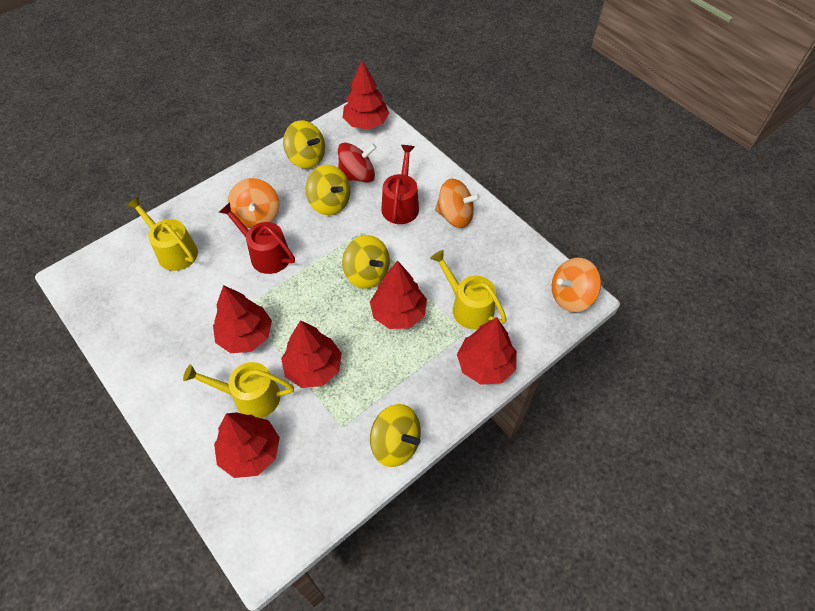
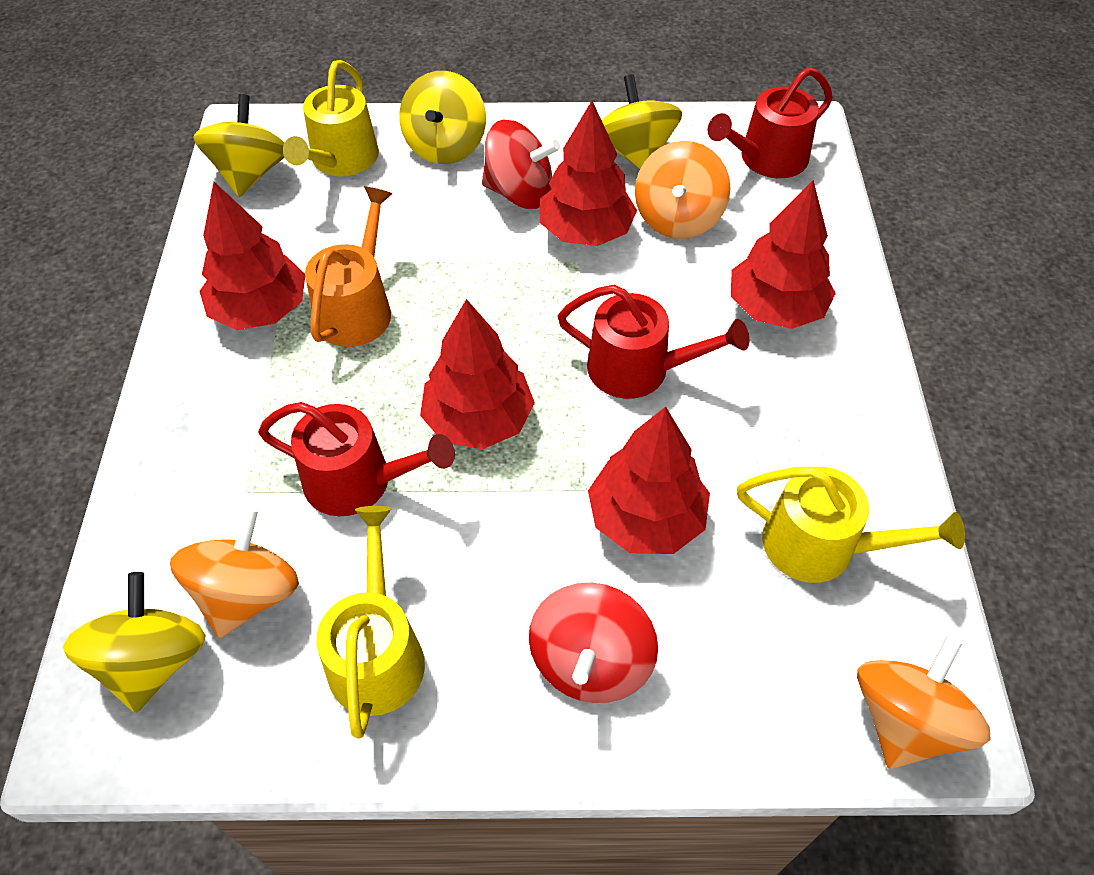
orange watering can: none = 0 -> [305,186,393,347] = 1
red spinning top: [338,143,377,183] = 1 -> [482,120,560,209] [529,583,658,703] = 2
red tree: [213,285,272,353] [214,412,280,478] [281,320,342,388] [343,61,389,129] [370,261,427,329] [457,317,517,385] = 6 -> [199,182,305,330] [420,299,535,449] [540,101,637,246] [588,407,710,554] [731,180,836,329] = 5
red watering can: [219,203,295,274] [381,145,419,224] = 2 -> [258,402,455,516] [557,285,749,399] [707,67,833,178] = 3

